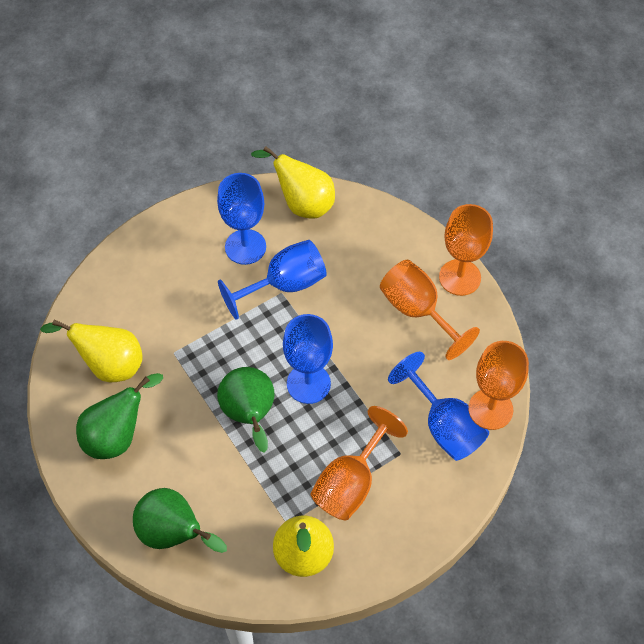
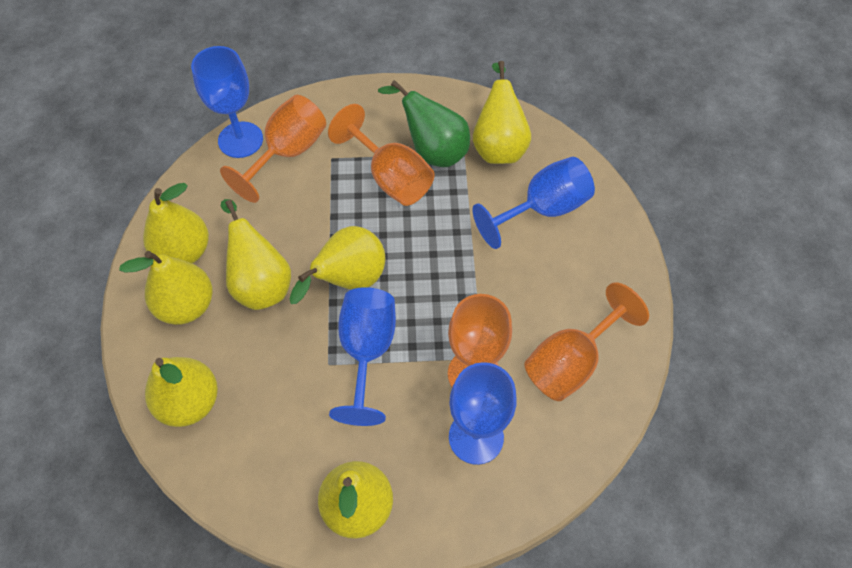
green pear: [76,373,163,459] [133,488,227,553] [217,367,275,453] = 3 -> [378,80,470,167] = 1
yellow pear: [40,319,143,382] [251,146,335,219] [273,516,334,577] = 3 -> [119,251,213,325] [143,183,209,264] [145,357,218,427] [221,199,291,310] [290,226,385,304] [318,461,393,539] [473,61,531,164] = 7

